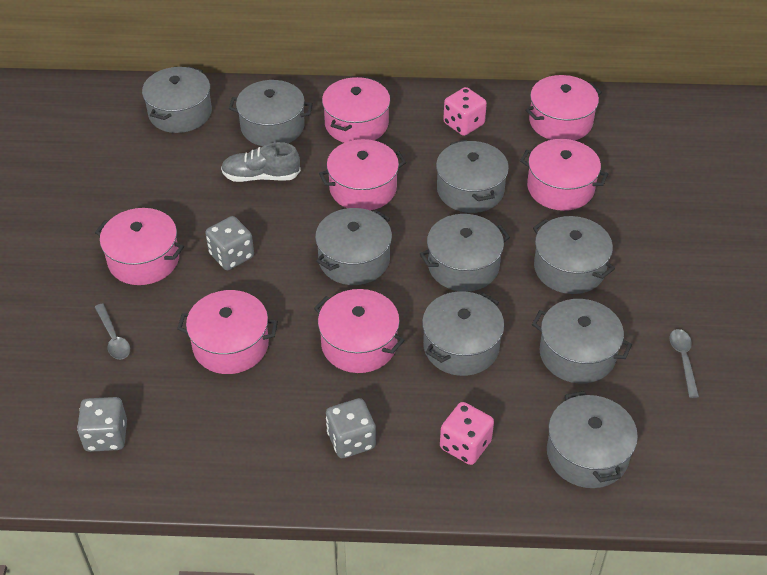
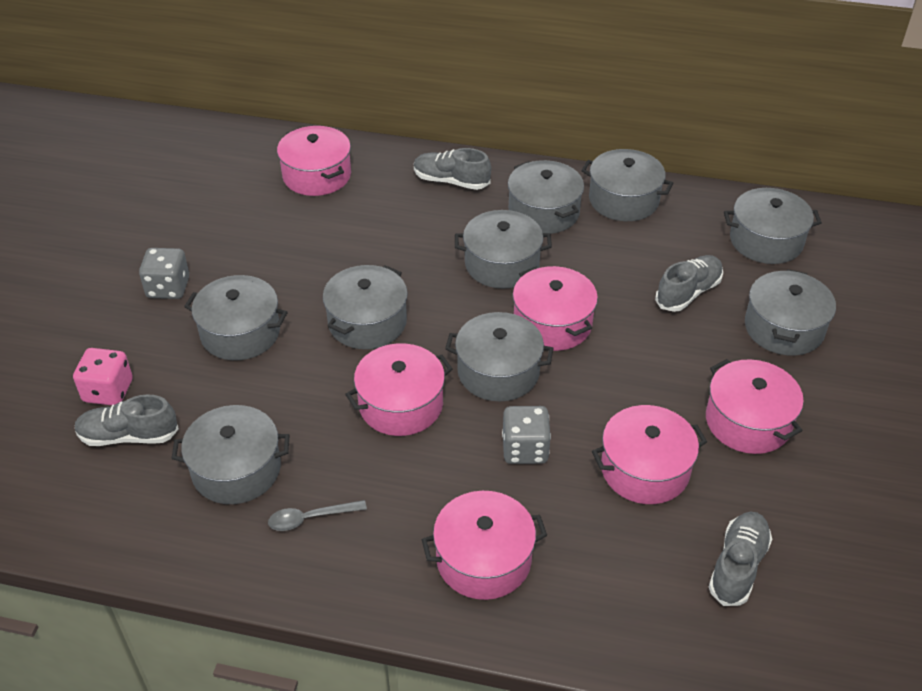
grey dice: [77,397,127,452] [205,216,254,270] [326,398,376,458] = 3 -> [139,248,189,299] [502,406,551,464] = 2
grey shoe: [221,142,301,182] = 1 -> [74,395,179,446] [414,148,491,190] [655,255,723,312] [709,512,772,606] = 4
grey spoon: [95,303,130,360] [669,329,699,398] = 2 -> [268,500,367,531] = 1
pink dice: [440,402,494,465] [443,87,487,136] = 2 -> [73,348,133,405] = 1
pink pot: [95,208,184,285] [177,290,278,374] [314,289,405,373] [319,139,406,210] [322,77,390,143] [520,139,608,211] [526,75,602,141] = 7 -> [277,126,351,196] [345,343,453,436] [421,491,547,600] [513,266,598,351] [592,405,707,504] [706,359,804,454] = 6

